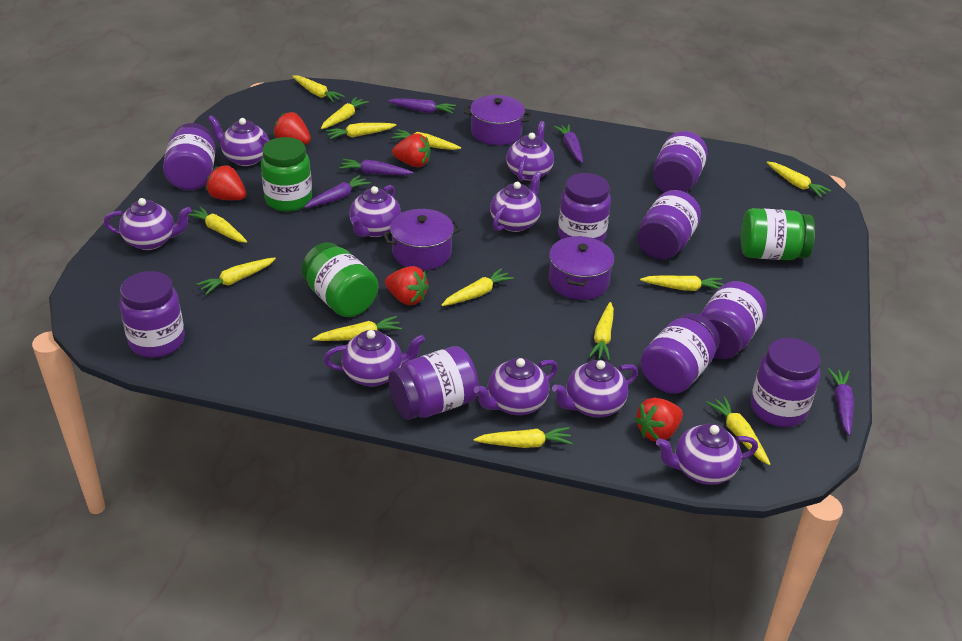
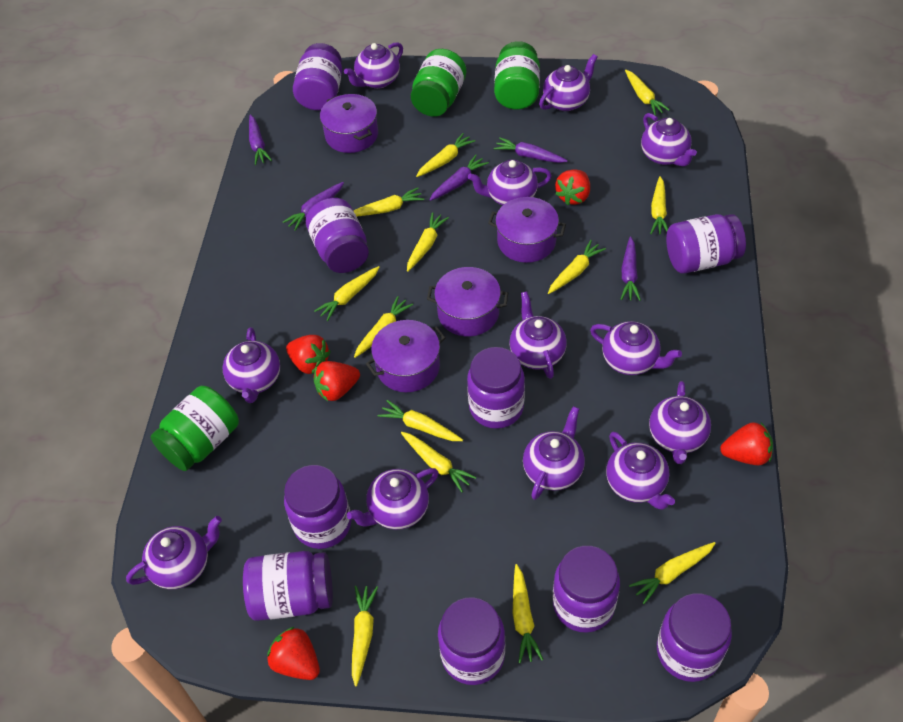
purple pot: [383,209,461,270] [464,95,531,145] [549,236,614,300] = 3 -> [320,94,378,153] [366,320,446,392] [427,267,508,337] [488,197,566,263] = 4
purple teapot: [104,198,192,250] [207,115,270,166] [324,330,425,386] [349,185,401,237] [474,358,558,415] [490,171,542,232] [506,121,554,181] [552,360,638,417] [656,424,758,485] = 9 -> [126,516,222,589] [223,327,280,403] [344,42,403,89] [347,468,439,530] [468,159,552,206] [510,292,567,379] [523,406,585,500] [539,54,598,111] [590,321,682,375] [606,432,675,510] [641,113,697,167] [649,381,711,464] = 12

